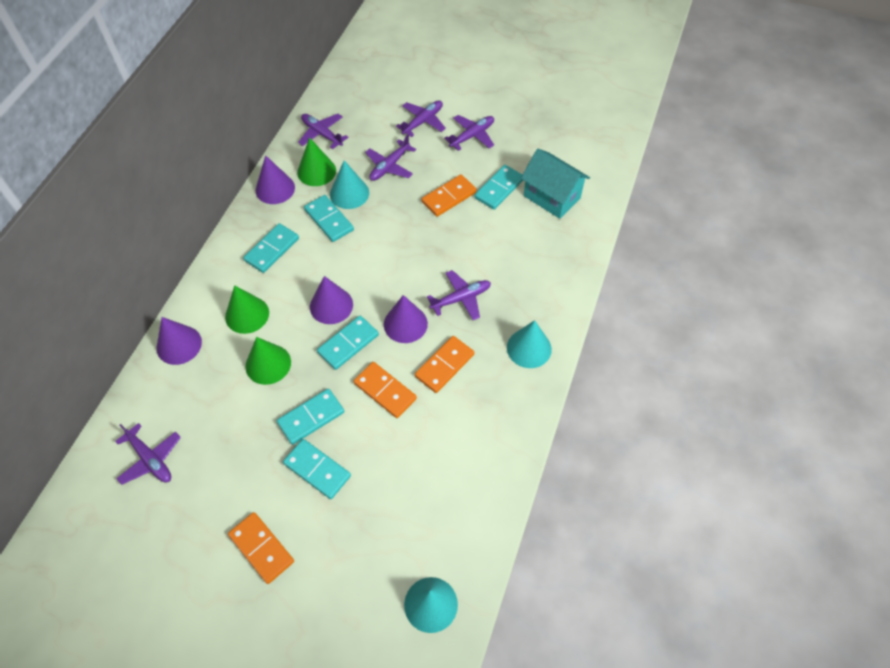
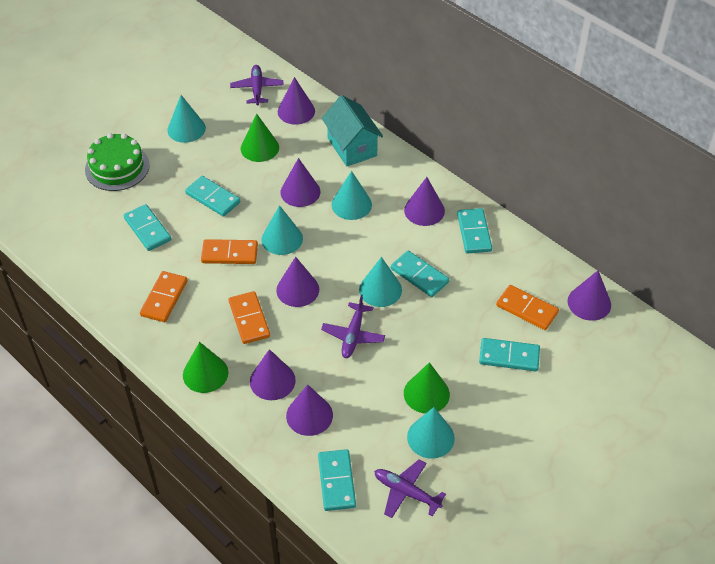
green cake: none = 0 -> [85,133,150,191] = 1
purple cone: [156,317,202,365] [255,155,295,204] [310,276,353,324] [384,295,428,343] = 4 -> [250,349,296,400] [276,257,319,307] [278,77,315,125] [280,158,320,207] [286,385,333,436] [404,177,445,226] [568,271,611,321] = 7
purple plane: [115,423,181,485] [298,114,349,149] [365,134,416,181] [396,100,446,137] [427,270,491,320] [444,115,494,151] = 6 -> [230,65,284,105] [321,295,385,358] [374,459,446,518] = 3
turquoise cone: [330,160,369,209] [404,577,458,633] [507,320,552,368] = 3 -> [168,95,206,143] [261,205,303,255] [331,171,372,220] [359,257,402,307] [407,407,455,459] = 5

